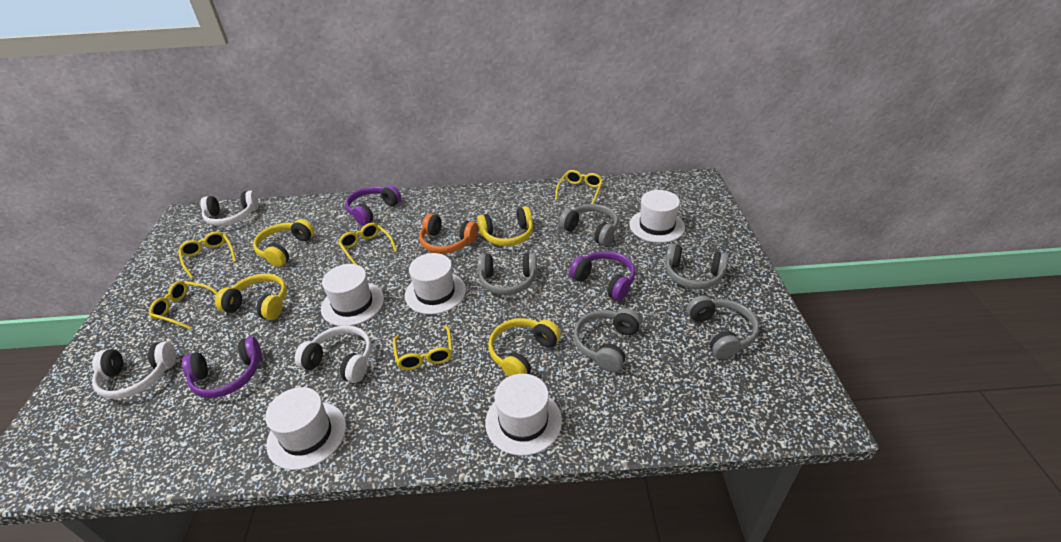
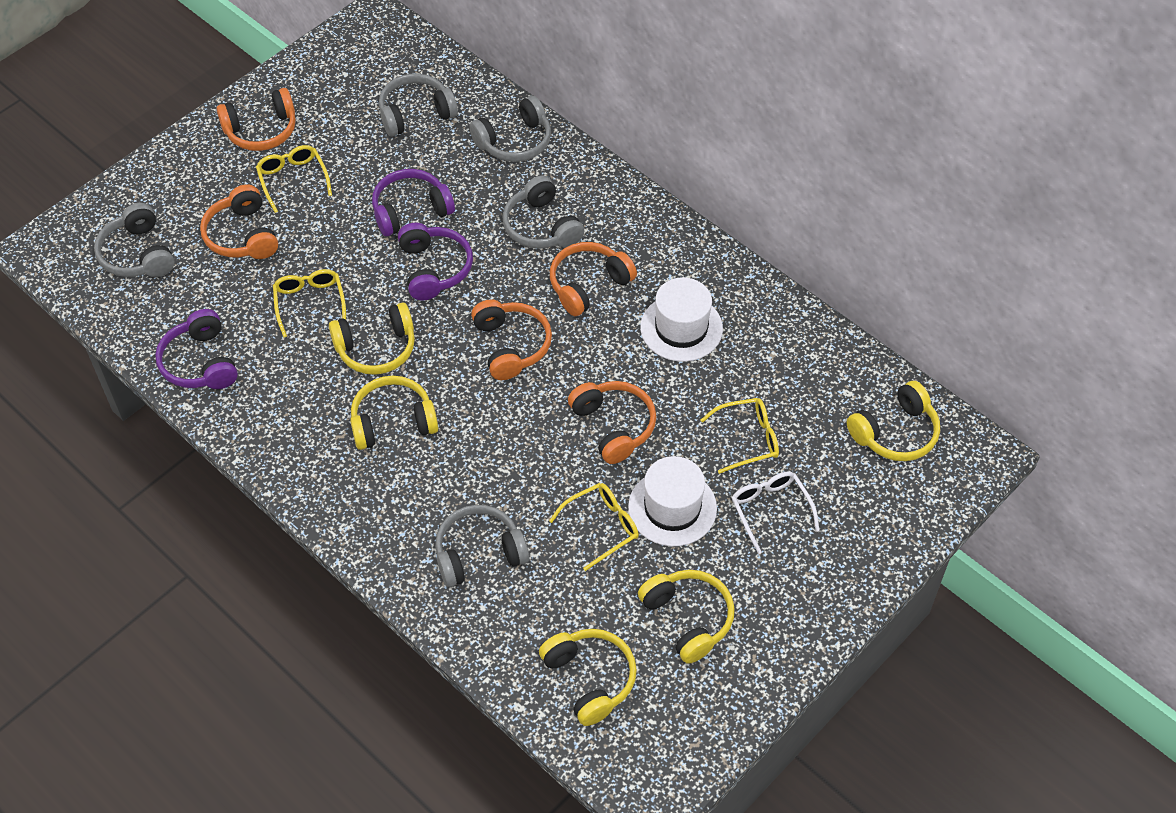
orange headphones: [419,213,478,254] = 1 -> [200,184,278,259] [217,88,296,151] [471,300,552,380] [550,242,637,316] [568,381,656,464] = 5
white glasses: none = 0 -> [732,471,820,554] = 1
white hat: [265,387,346,470] [321,264,384,326] [405,253,466,314] [485,374,562,456] [630,190,685,243] = 5 -> [628,456,717,546] [640,277,723,362] = 2
white headphones: [92,341,176,399] [200,191,258,226] [295,325,372,383] = 3 -> none = 0
yellow glasses: [149,281,218,330] [178,232,236,278] [338,223,397,265] [393,326,453,370] [555,170,603,204] = 5 -> [256,145,332,213] [273,269,346,338] [549,483,639,571] [701,398,779,474] = 4
yellow headphones: [215,273,287,320] [253,219,315,267] [477,206,533,246] [488,318,561,377] = 4 -> [329,302,415,375] [350,376,438,450] [539,629,637,726] [638,570,735,664] [847,381,940,461] = 5

